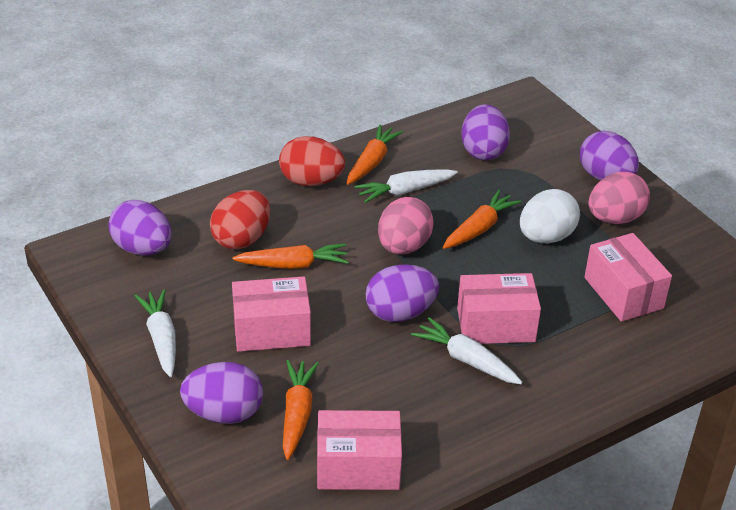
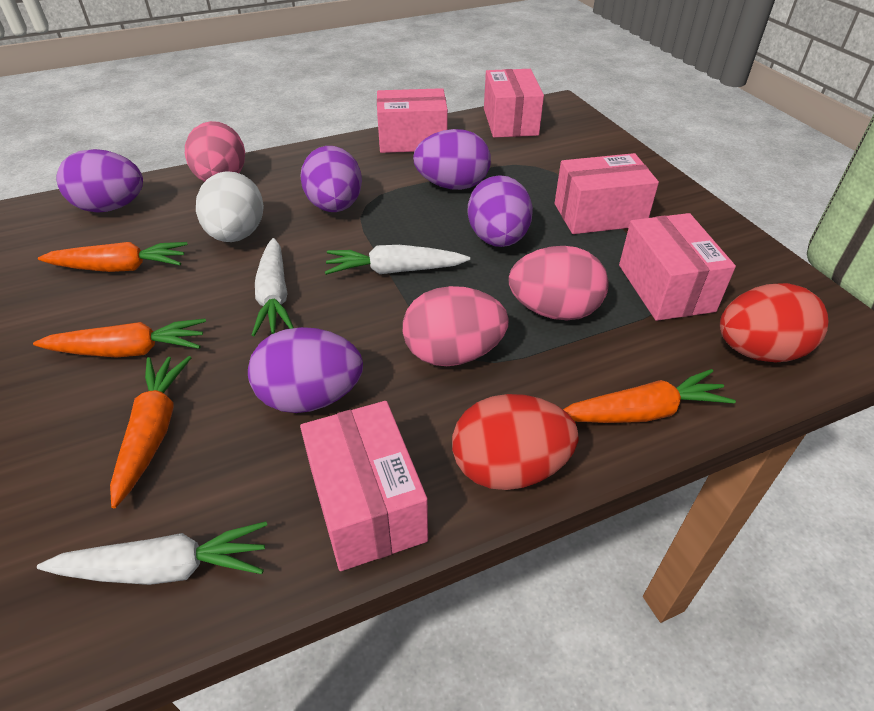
pink box: [232,276,311,352] [317,410,402,490] [457,273,541,344] [584,233,672,322] = 4 -> [300,401,428,571] [377,88,448,153] [484,69,544,138] [555,153,659,234] [619,213,736,321] = 5
pink egg: [378,197,434,255] [589,172,650,224] = 2 -> [185,121,245,182] [403,286,509,366] [509,246,609,320] = 3

